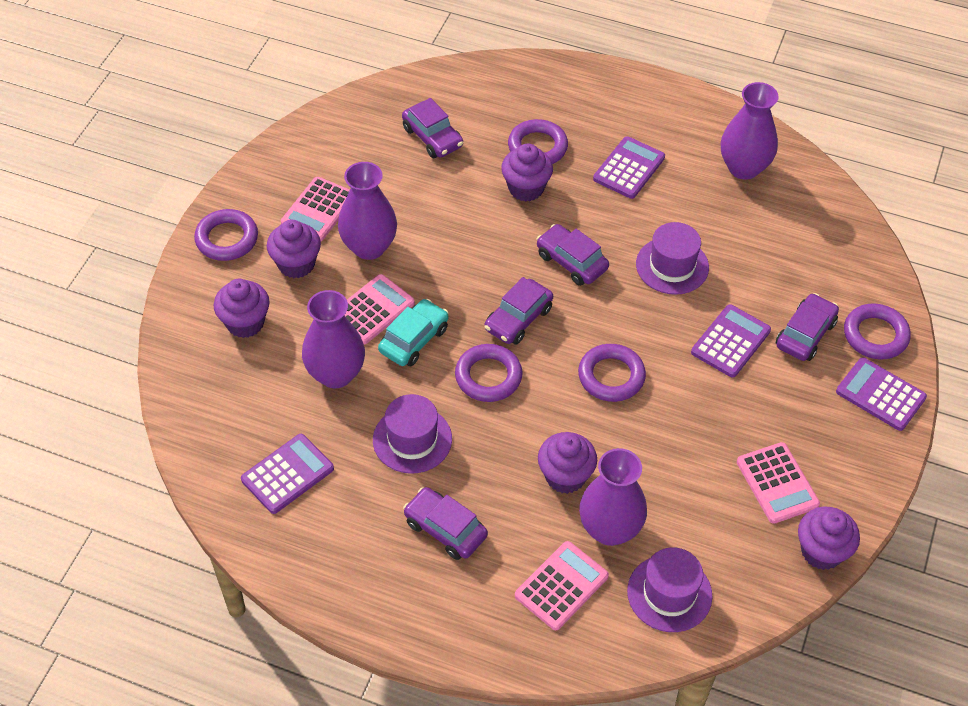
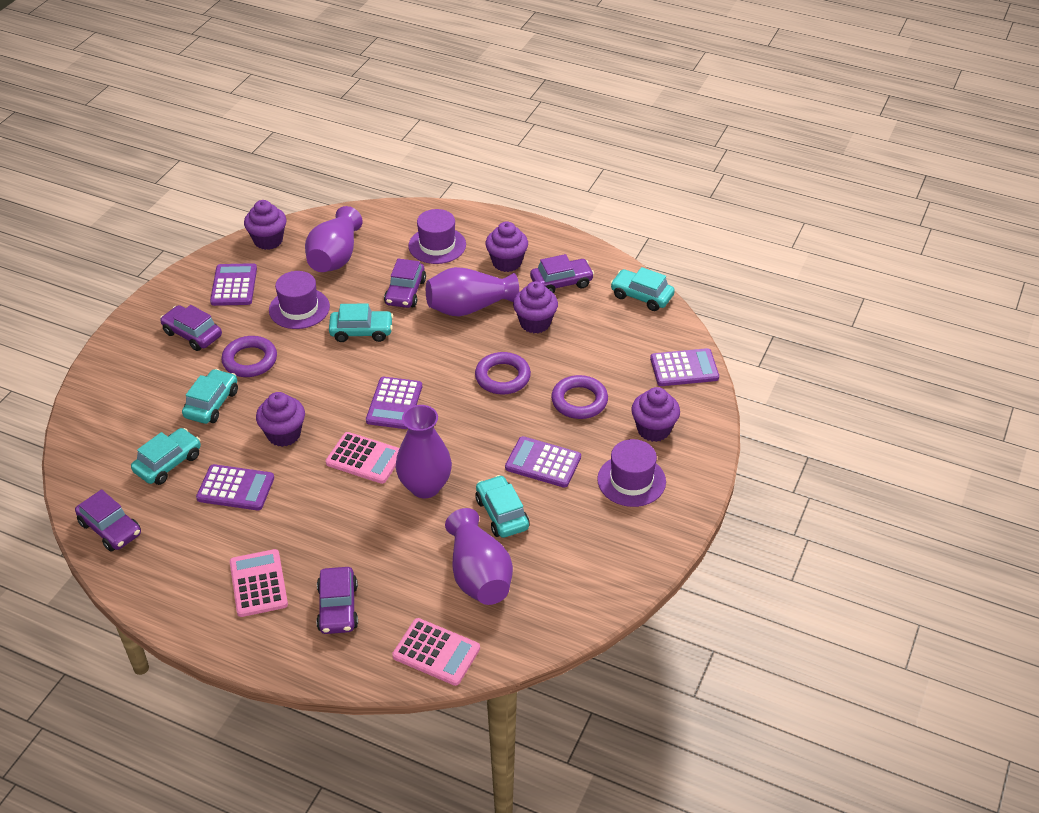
pink calculator: [281,177,350,241] [344,274,415,345] [515,541,609,630] [737,442,820,524] = 4 -> [230,549,288,617] [326,432,400,484] [392,618,480,686] = 3
purple calculator: [241,434,334,514] [593,136,665,199] [691,304,771,377] [836,357,927,431] = 4 -> [196,464,274,511] [210,263,257,306] [366,377,422,429] [505,436,581,488] [650,348,719,386] = 5
purple ring: [194,209,258,261] [455,344,523,402] [508,119,568,164] [578,344,646,402] [844,303,911,359] = 5 -> [221,336,277,377] [475,352,531,394] [551,375,608,419] = 3
turquoise car: [378,299,448,366] = 1 -> [131,428,201,485] [182,369,238,424] [329,303,393,342] [476,475,530,538] [610,267,675,311] = 5

